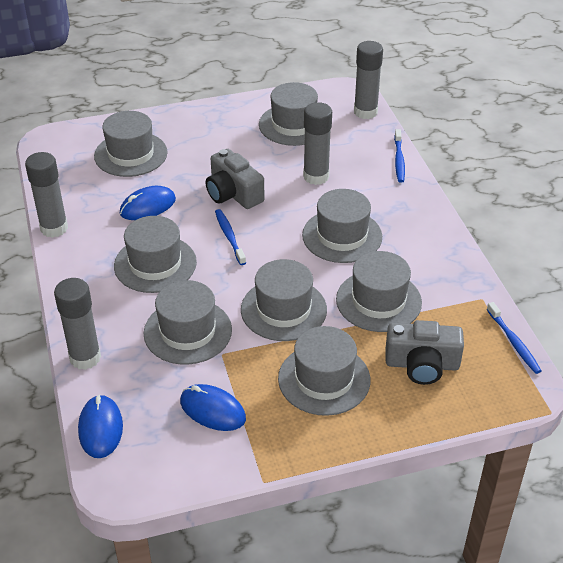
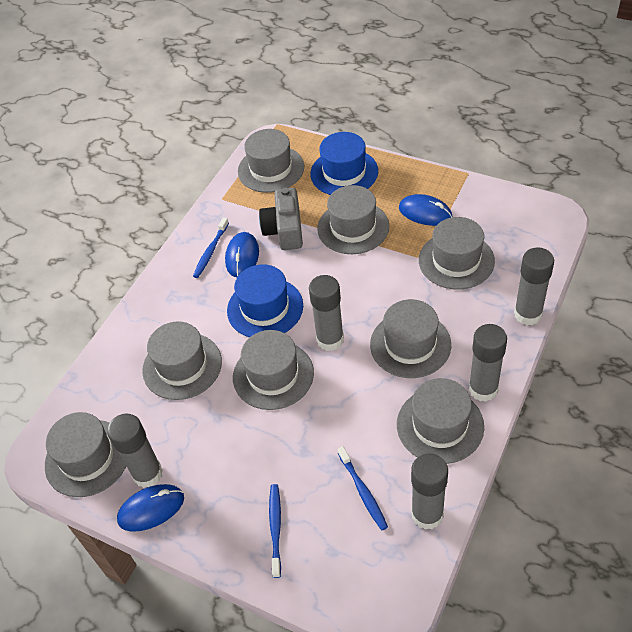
blue hat: none = 0 -> [227,264,303,338] [311,132,378,195] = 2
grey camera: [206,149,265,209] [385,320,464,385] = 2 -> [259,187,303,250] = 1
grey glue stick: [25,152,68,238] [54,278,101,370] [303,102,332,185] [354,41,383,119] = 4 -> [107,413,163,488] [309,275,344,351] [411,453,448,530] [469,324,507,402] [514,247,554,325] = 5

